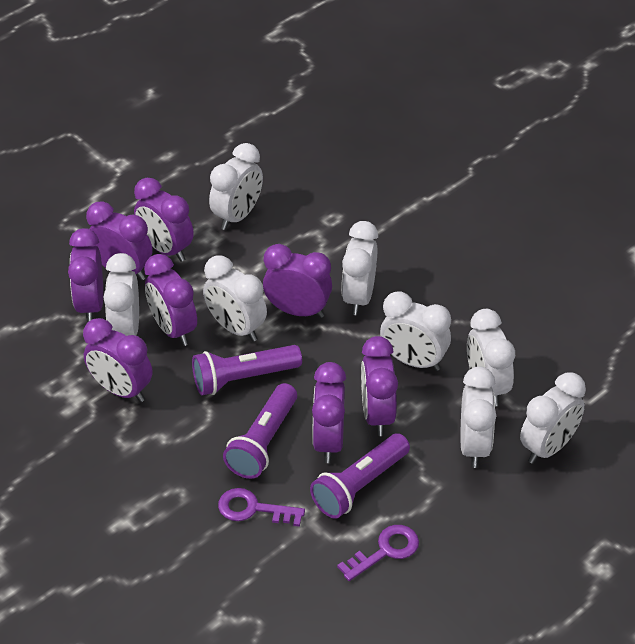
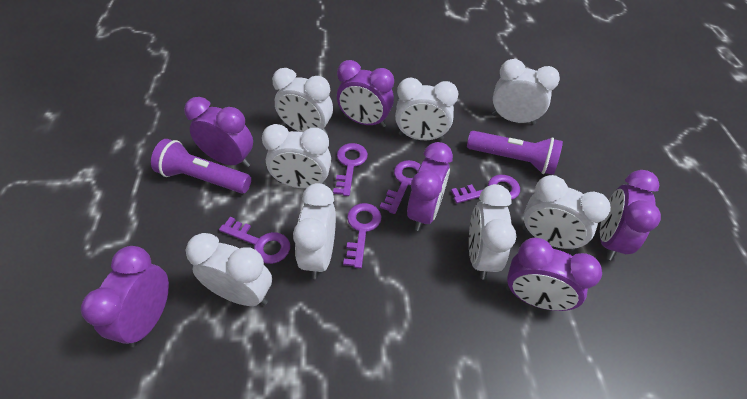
purple clock: [68,228,103,323] [83,318,153,402] [86,201,152,281] [134,178,194,262] [144,254,197,346] [263,244,332,318] [312,362,346,463] [361,336,398,436] = 8 -> [81,246,169,347] [184,97,253,167] [337,60,394,128] [407,142,453,231] [506,238,602,311] [600,170,661,261] = 6
purple flashlight: [192,345,302,395] [223,383,297,479] [310,433,410,519] = 3 -> [151,139,251,194] [467,131,563,175] = 2
purple key: [218,488,305,527] [337,525,419,581] = 2 -> [219,217,290,264] [333,143,368,196] [343,203,381,269] [380,160,421,214] [451,175,520,203] = 5

